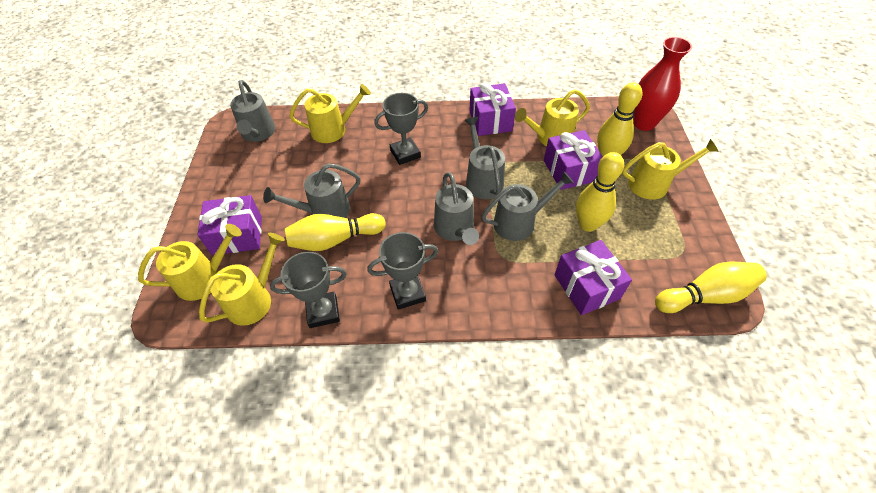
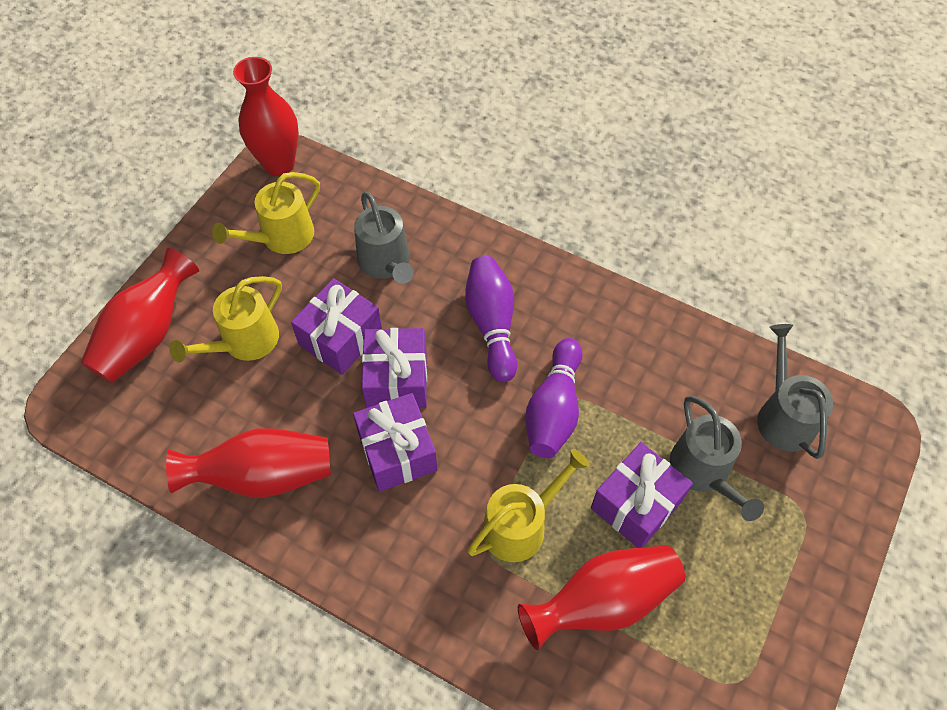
grey trophy: [270,252,347,328] [367,232,438,310] [374,93,428,165] = 3 -> none = 0
grey watering can: [230,80,276,142] [263,163,360,218] [434,172,479,245] [464,117,505,199] [481,171,574,241] = 5 -> [354,192,414,284] [670,396,764,521] [757,324,833,459] = 3
purple bowling pin: none = 0 -> [465,256,517,382] [525,338,583,458] = 2
red vase: [633,37,692,131] = 1 -> [81,248,199,383] [166,428,331,498] [233,57,299,176] [518,545,685,650] = 4
yellow bowling pin: [285,213,386,251] [576,152,624,232] [597,82,642,156] [655,262,767,313] = 4 -> none = 0
yellow watering can: [138,224,242,301] [199,233,285,326] [289,84,371,143] [515,89,590,146] [622,139,719,200] = 5 -> [170,276,282,362] [212,172,320,254] [468,449,590,562] = 3

